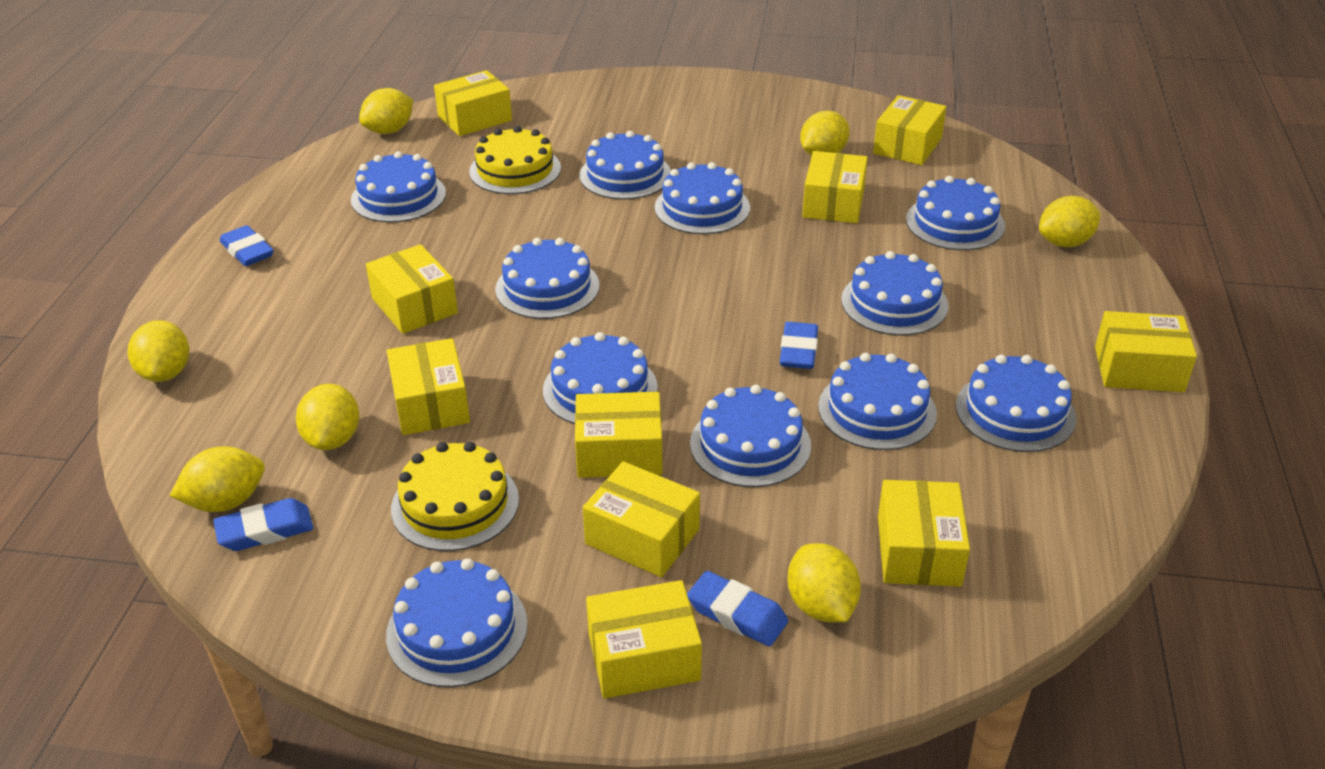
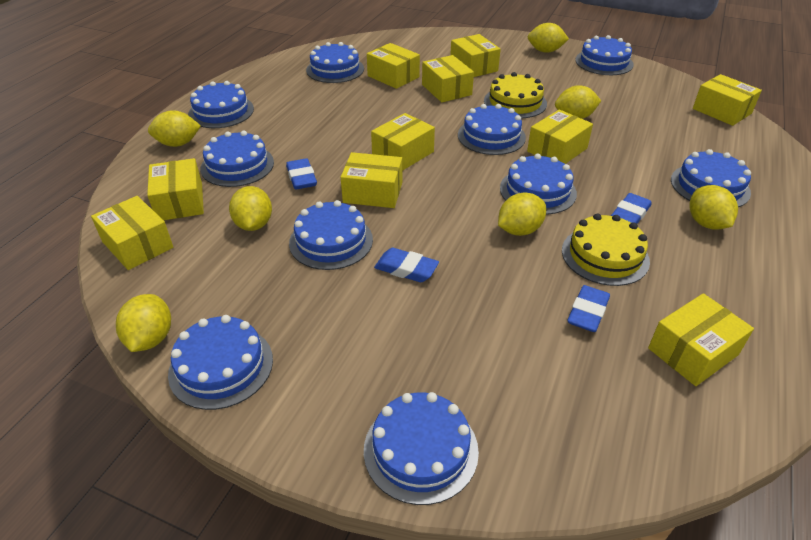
blue cake: [351,151,446,223] [386,558,528,687] [495,238,600,319] [543,332,658,424] [579,131,671,200] [655,162,750,234] [690,385,811,487] [818,353,937,450] [841,251,948,336] [906,176,1005,250] [956,355,1076,452] = 11 -> [168,315,273,410] [188,81,254,128] [200,131,274,187] [289,200,373,270] [306,42,364,83] [364,392,479,505] [458,104,526,155] [500,154,577,215] [575,35,634,75] [671,149,751,207] = 10

